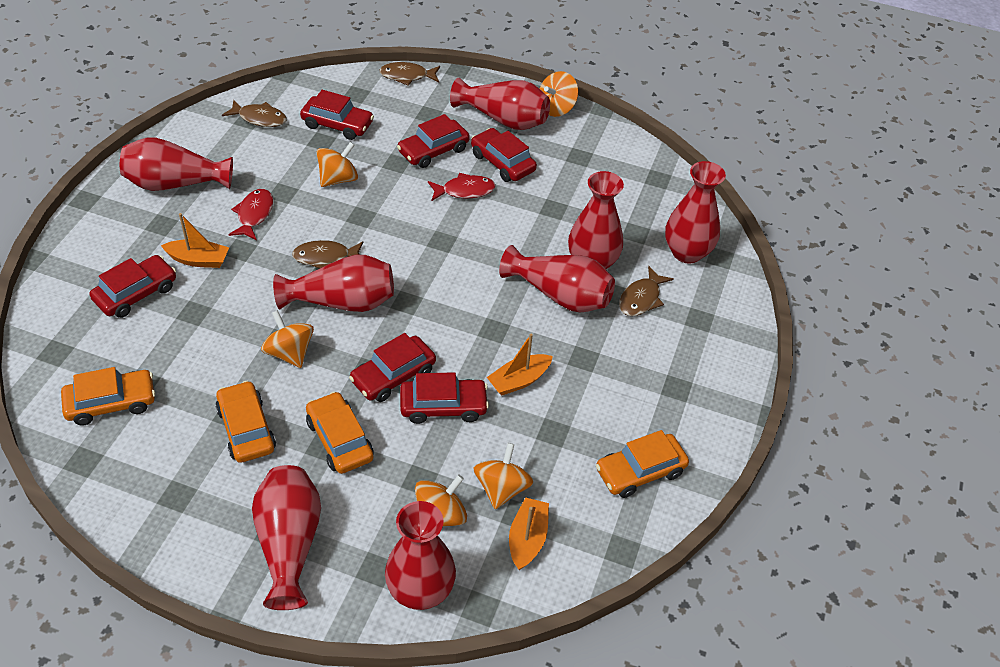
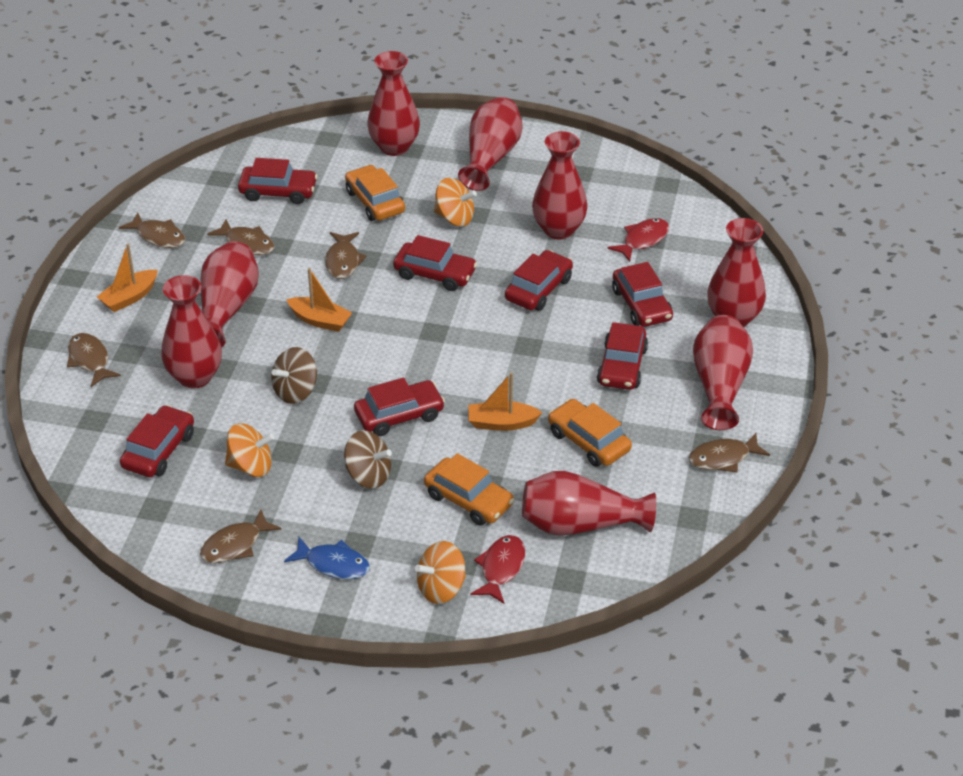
blue fish: none = 0 -> [284,537,370,580] = 1
brown fish: [222,100,287,127] [292,240,363,269] [379,62,440,86] [619,266,674,316] = 4 -> [67,333,121,387] [119,212,185,248] [200,510,281,563] [207,219,275,255] [325,232,367,279] [688,433,770,472] = 6
brown spinning top: none = 0 -> [271,347,317,404] [344,430,392,489] = 2
orange car: [61,367,155,426] [215,381,276,463] [306,392,374,474] [596,430,689,498] = 4 -> [345,165,405,221] [424,453,514,526] [548,399,632,467] = 3
orange spinning top: [261,310,314,368] [316,142,358,187] [415,474,467,526] [474,443,533,509] [540,71,578,117] = 5 -> [225,423,274,477] [415,541,466,604] [434,178,477,227] = 3
red car: [90,255,176,318] [300,90,374,140] [349,333,436,402] [397,114,470,168] [400,372,489,424] [471,128,537,182] = 6 -> [120,405,194,477] [238,158,318,204] [354,378,445,436] [393,235,477,291] [505,250,573,311] [597,322,648,390] [612,262,673,327] = 7

